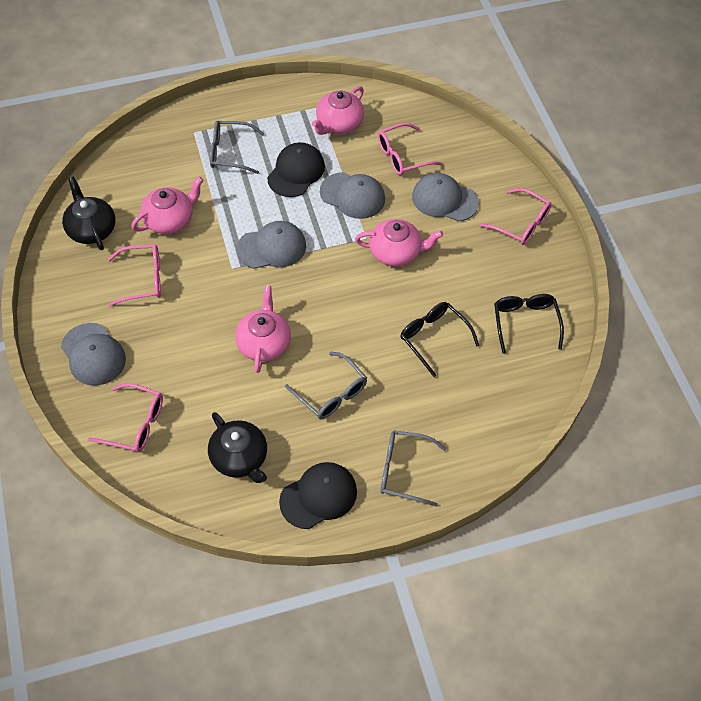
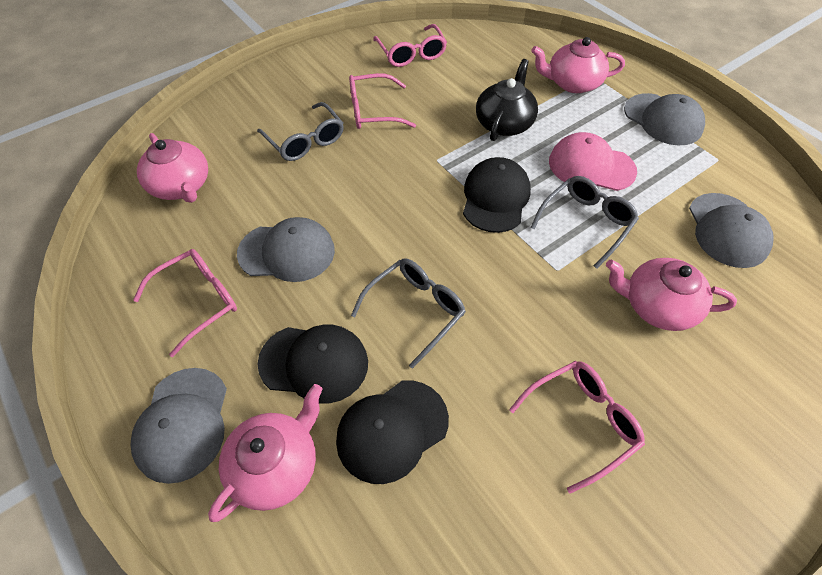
black cap: [267,142,325,197] [279,462,357,529] = 2 -> [258,324,368,404] [336,380,449,484] [463,157,531,233] = 3
black glasses: [400,302,479,377] [494,294,564,354] = 2 -> none = 0
black teapot: [62,177,115,250] [208,412,267,483] = 2 -> [476,59,538,141] = 1
pink cap: none = 0 -> [549,132,637,191] = 1

